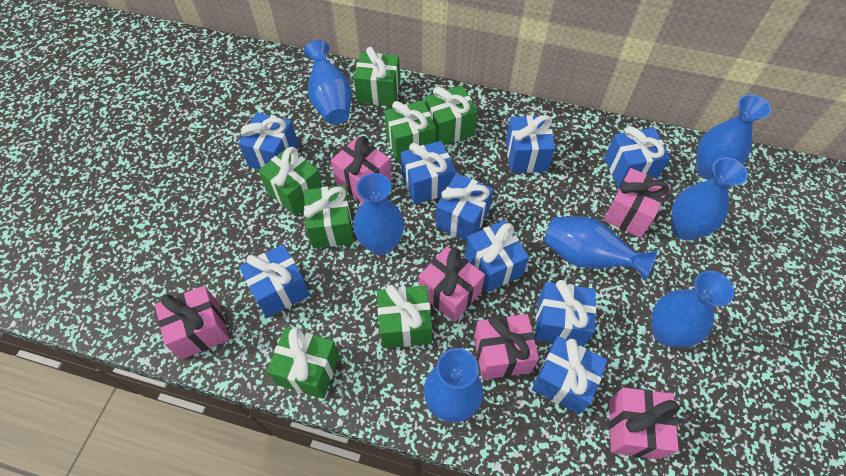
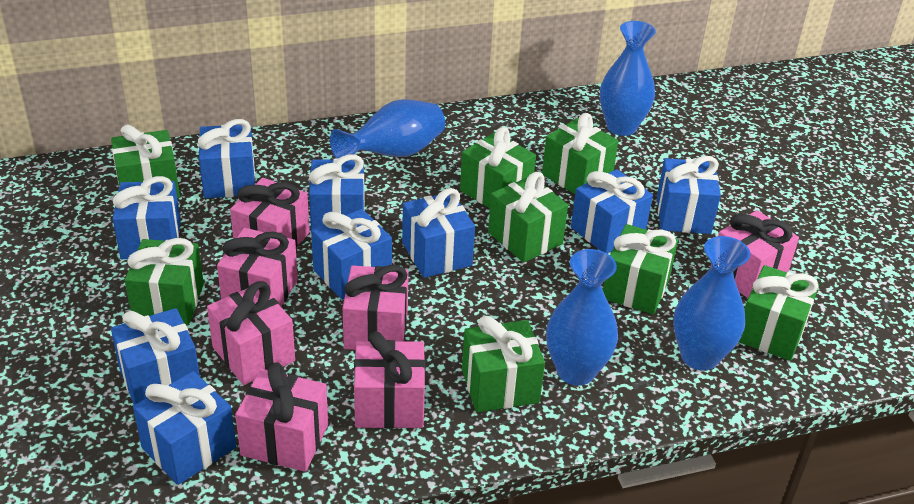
blue vase: [304,40,352,125] [353,173,404,255] [424,348,483,423] [544,217,658,281] [651,271,734,347] [671,157,748,241] [696,94,771,180] = 7 -> [330,99,445,159] [546,249,618,386] [600,21,656,136] [673,236,750,371] = 4
green gift: [258,147,323,216] [266,327,340,399] [304,185,354,248] [354,47,400,106] [377,285,432,348] [384,101,436,162] [425,85,478,145] = 7 -> [111,124,180,198] [125,238,204,325] [460,127,536,208] [462,316,545,413] [488,172,568,263] [542,113,618,194] [603,224,678,314] [739,265,819,361] = 8
pink gift: [155,286,230,359] [331,136,392,203] [418,246,485,322] [474,314,539,380] [604,168,670,238] [609,387,679,459] = 6 -> [207,281,295,385] [217,228,298,306] [230,178,310,248] [235,362,328,472] [343,265,409,350] [354,331,426,429] [710,210,799,298] = 7

